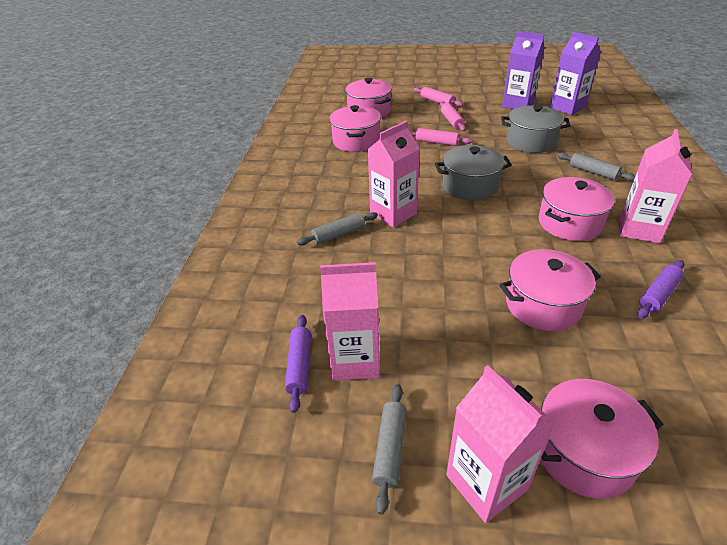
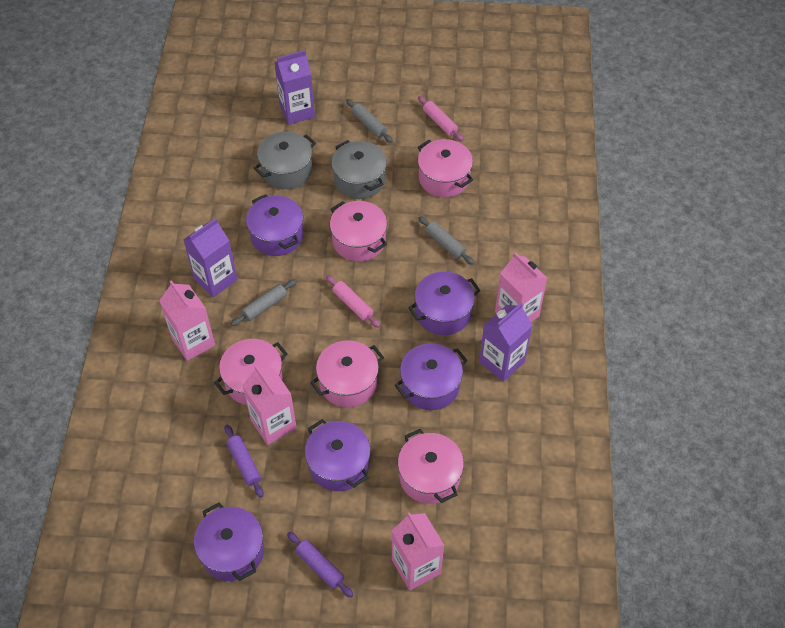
pink rolling pin: [409,128,472,146] [414,87,463,107] [440,101,466,131] = 3 -> [326,275,380,328] [418,96,463,141] = 2
purple carton: [502,31,545,109] [550,31,601,115] = 2 -> [183,218,237,297] [274,50,315,125] [479,303,533,382] = 3
purple pot: none = 0 -> [194,503,264,581] [246,194,304,256] [305,419,371,491] [395,343,468,410] [408,272,480,335] = 5

